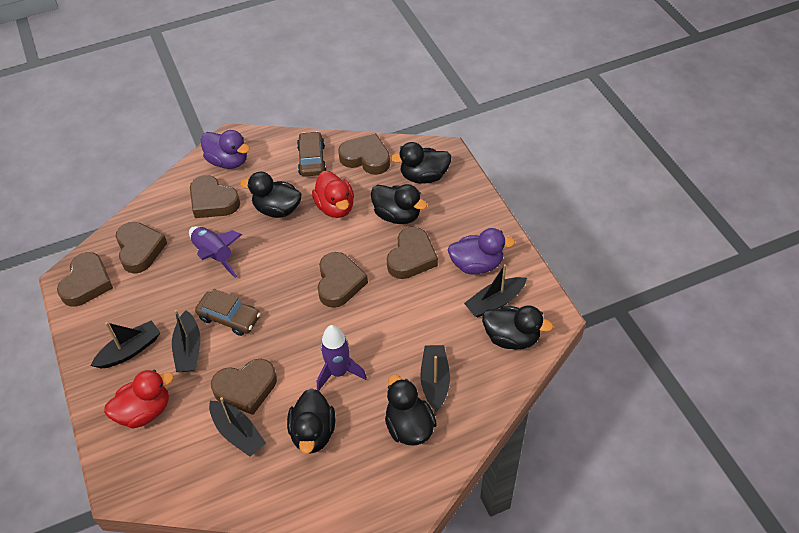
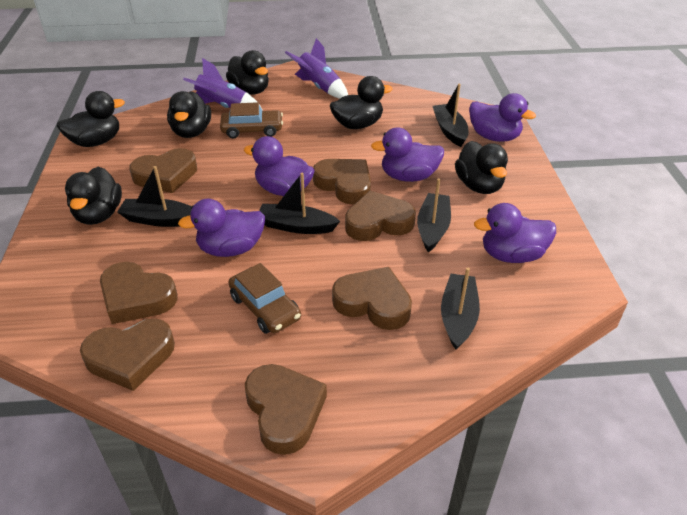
purple duck: [201,130,250,169] [448,228,515,275] = 2 -> [178,199,265,257] [244,136,315,196] [371,127,444,182] [469,93,536,142] [474,203,556,263] = 5
red duck: [104,370,174,428] [312,171,354,218] = 2 -> none = 0

